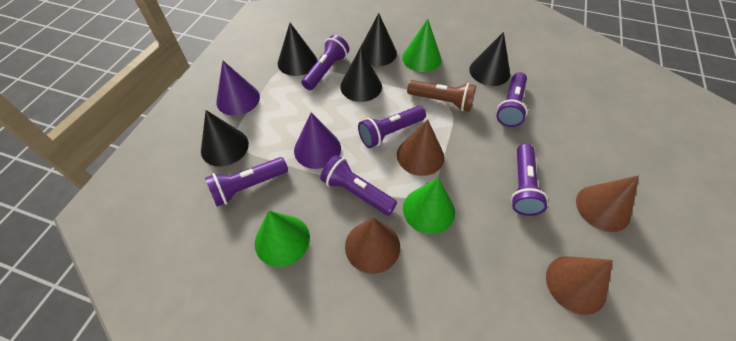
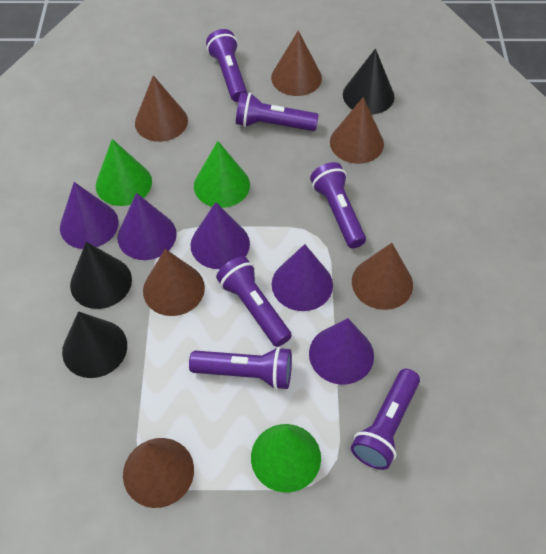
black cone: [201,110,249,167] [278,23,317,76] [340,47,382,102] [361,13,397,66] [469,32,510,86] = 5 -> [62,311,127,378] [70,242,132,309] [343,48,394,114] = 3
brown cone: [345,218,400,274] [397,120,444,176] [546,256,613,315] [576,175,639,232] = 4 -> [123,438,194,508] [135,75,188,142] [143,249,205,316] [271,30,322,96] [330,97,384,164] [352,243,413,310] = 6
brown flashlight: [407,80,476,111] = 1 -> none = 0
purple cone: [216,60,260,116] [294,113,341,169] = 2 -> [60,182,119,249] [117,193,177,260] [190,202,250,269] [272,244,333,311] [309,318,374,385] = 5

